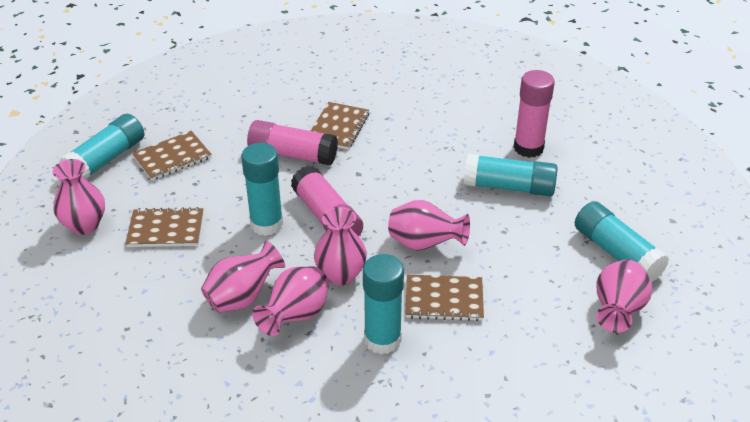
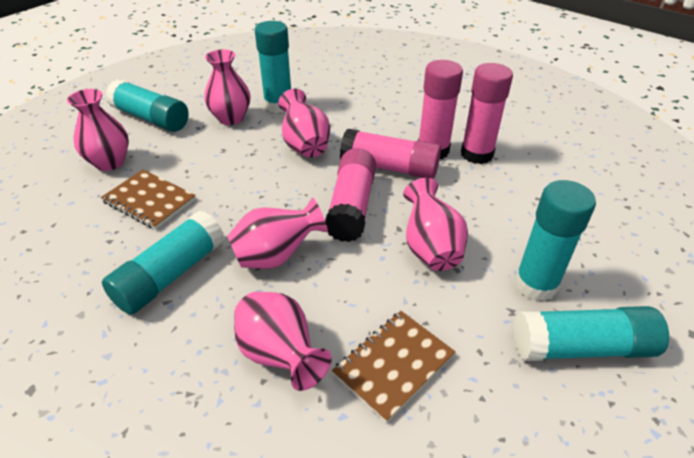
brown notebook: [125,207,203,247] [132,131,212,181] [311,102,369,150] [406,275,484,321] = 4 -> [101,170,196,230] [332,311,456,423] = 2
pink glue stick: [247,120,338,165] [291,166,363,236] [514,70,555,158] = 3 -> [325,148,376,242] [340,129,441,179] [418,60,463,159] [461,63,513,164] = 4

